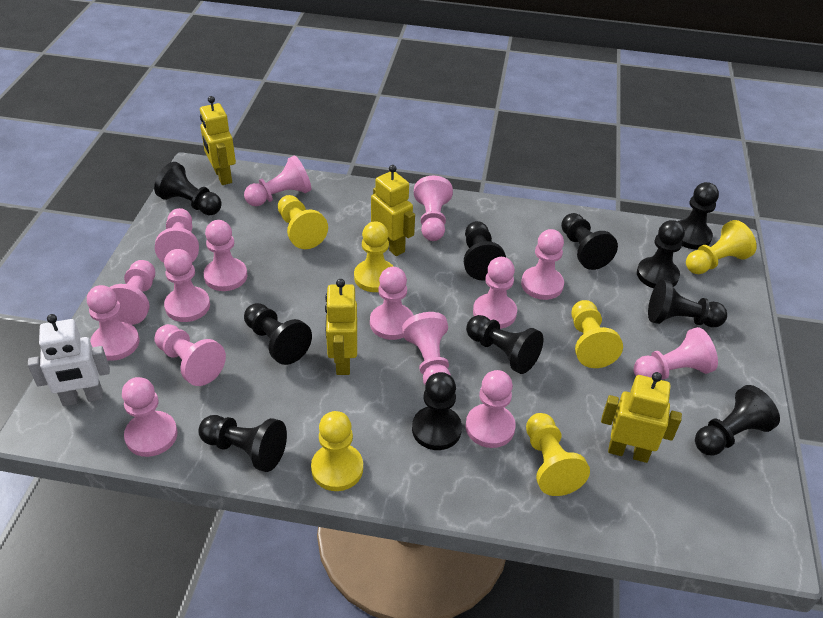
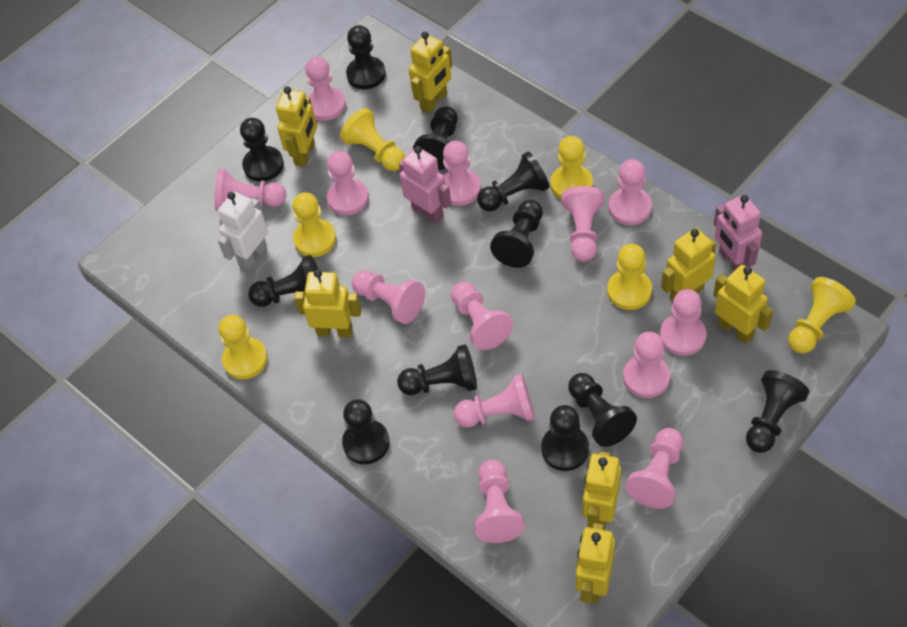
pink pawn: [87,285,140,361] [110,260,155,325] [122,377,177,457] [154,324,226,386] [155,208,199,263] [164,249,210,322] [204,220,247,291] [244,155,311,206] [370,267,414,340] [402,312,451,385] [414,176,453,241] [465,370,516,448] [473,257,517,329] [521,229,564,300] [634,327,718,379] = 15 -> [214,169,286,211] [305,57,346,121] [327,151,369,215] [352,270,425,324] [443,141,481,206] [451,282,513,350] [454,374,535,427] [474,460,525,543] [561,186,605,262] [609,159,652,225] [623,332,670,398] [625,428,683,509] [660,289,707,356] = 13
pink robot: none = 0 -> [399,146,451,224] [714,194,762,271] = 2
yellow robot: [200,96,236,185] [325,279,357,375] [371,165,415,256] [601,372,682,463] = 4 -> [276,86,317,167] [294,269,361,337] [409,31,452,113] [576,523,615,603] [583,451,621,530] [661,228,716,302] [713,265,773,344] = 7

